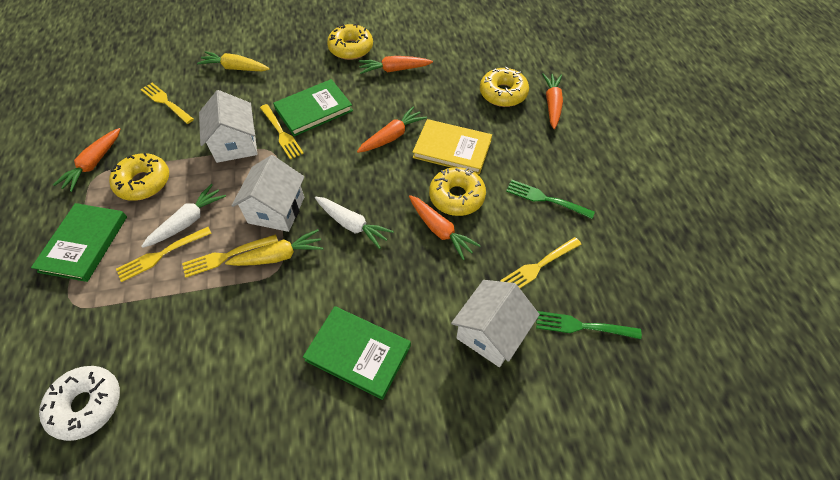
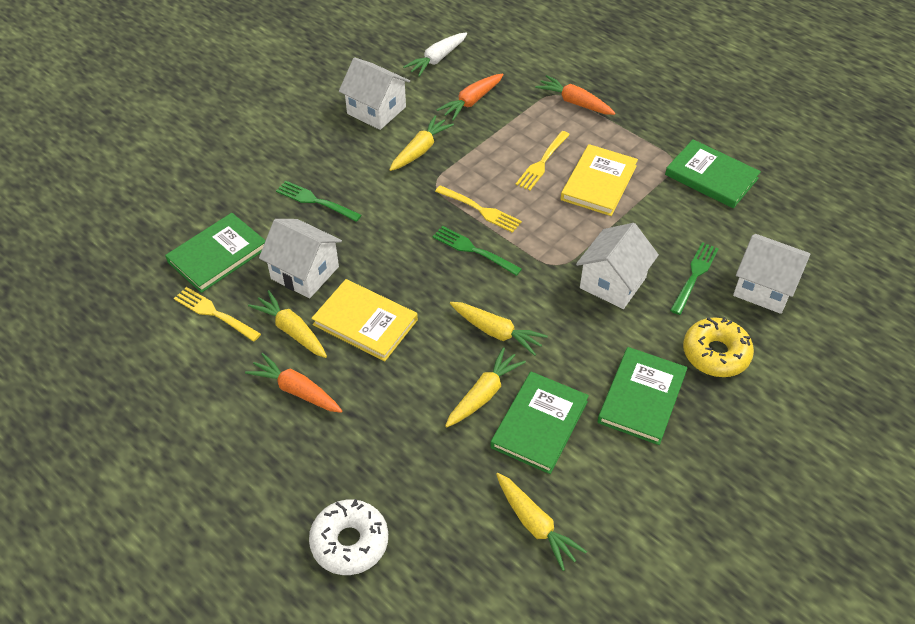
green book: [31,203,127,282] [273,79,353,136] [303,306,411,400] = 3 -> [165,213,266,293] [490,372,589,474] [597,347,687,445] [665,139,761,208] = 4
green fork: [506,180,595,219] [536,311,642,339] = 2 -> [276,181,362,222] [433,226,522,276] [670,242,719,315] = 3
orange carrot: [53,128,120,192] [357,107,427,153] [359,56,433,74] [409,195,481,260] [542,73,563,129] = 5 -> [245,353,342,413] [436,73,504,121] [535,75,615,115] = 3
white carrot: [141,184,226,248] [315,197,394,249] = 2 -> [403,32,467,77] = 1
white house: [199,90,257,163] [231,155,304,232] [451,280,540,367] = 3 -> [259,219,342,298] [339,57,410,130] [576,223,659,309] [733,234,810,314] = 4
yellow book: [413,119,492,175] = 1 -> [311,279,418,361] [561,144,638,216] = 2
yellow carrot: [197,51,270,71] [225,229,323,266] = 2 -> [248,290,327,358] [389,115,454,171] [445,347,526,427] [450,302,548,356] [496,473,587,571] = 5
yellow donut: [109,153,169,201] [327,24,373,60] [429,167,486,216] [480,67,529,107] = 4 -> [683,317,754,377] = 1
yellow fork: [116,227,212,282] [140,83,194,124] [182,234,278,278] [260,104,304,160] [500,237,581,288] = 5 -> [174,287,261,342] [435,185,522,233] [516,131,570,191] = 3

